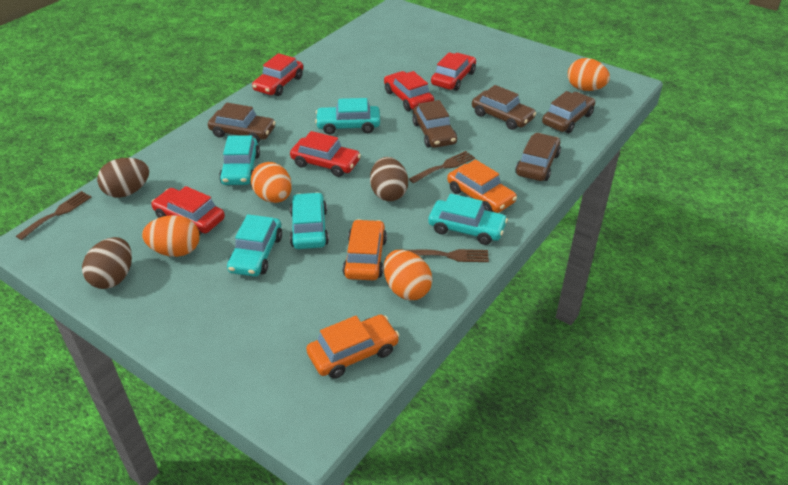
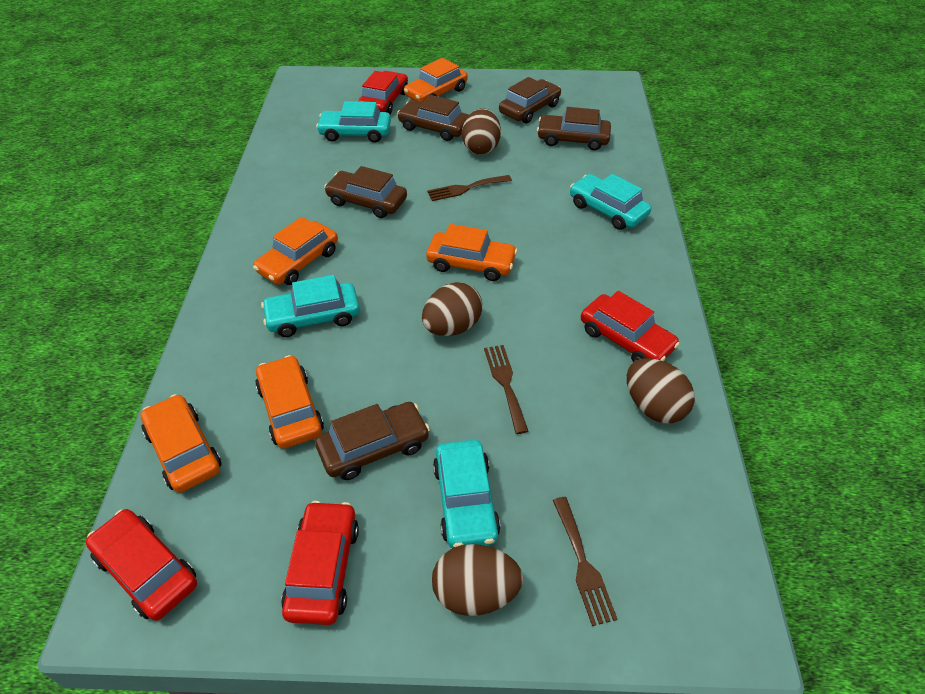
brown egg: [82,237,132,289] [97,158,149,198] [370,157,408,201] = 3 -> [422,282,482,336] [432,544,523,616] [462,108,501,155] [627,358,695,423] = 4
orange car: [306,314,399,379] [343,219,387,280] [447,159,517,213] = 3 -> [141,394,222,493] [253,217,338,285] [255,355,324,449] [404,58,468,102] [426,224,518,281] = 5
orange egg: [142,215,200,257] [251,162,292,203] [384,250,432,300] [568,58,610,91] = 4 -> none = 0
red car: [151,186,225,235] [252,53,303,96] [290,131,361,177] [384,71,434,111] [431,52,476,91] = 5 -> [86,509,197,621] [281,501,359,625] [358,71,408,114] [581,291,680,362] = 4
turquoise car: [219,135,260,185] [227,214,282,277] [290,192,329,249] [315,98,380,134] [428,194,508,245] = 5 -> [261,275,360,337] [316,101,391,143] [433,440,501,548] [570,174,651,230] = 4

